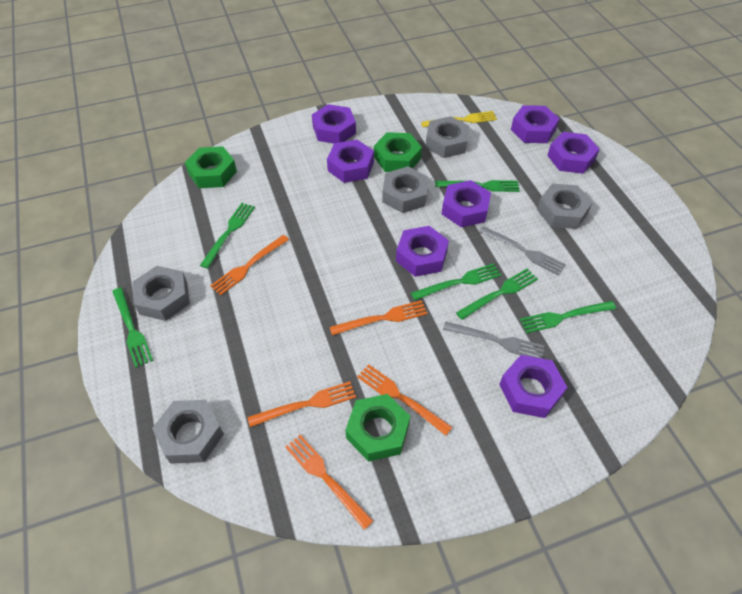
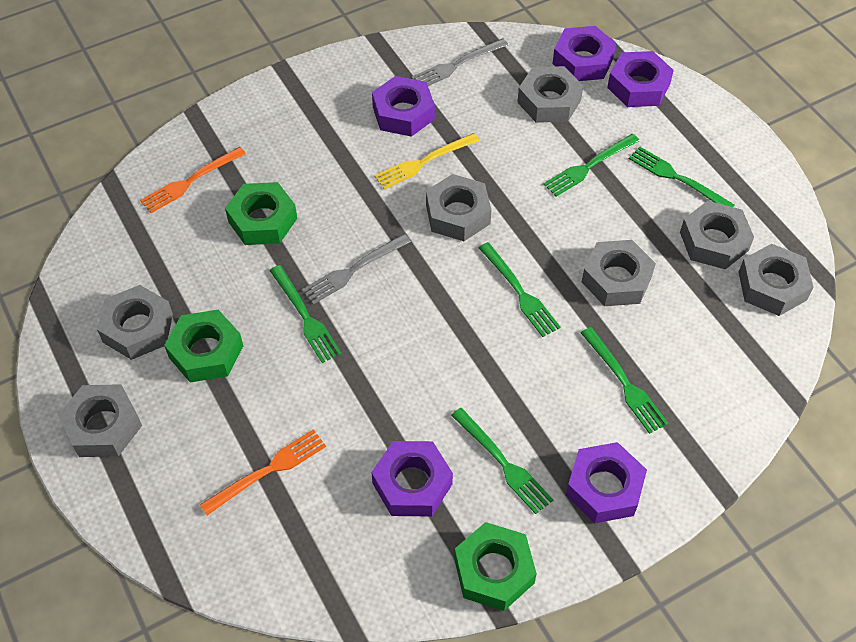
grey nut: [133,266,190,321] [152,400,224,464] [382,166,428,213] [425,116,470,158] [537,183,593,229] = 5 -> [58,384,142,457] [97,285,173,360] [426,174,491,241] [517,66,583,123] [582,240,656,306] [680,201,754,270] [739,244,813,316] = 7
orange fork: [210,235,289,295] [247,381,356,427] [285,435,373,530] [330,300,427,335] [357,364,452,436] = 5 -> [140,147,246,213] [200,429,326,515] = 2
purple nut: [312,104,356,144] [327,140,374,183] [396,226,449,277] [442,180,491,227] [499,355,567,418] [511,105,560,143] [547,132,600,174] = 7 -> [371,441,453,516] [372,76,435,137] [552,26,616,81] [566,442,647,523] [607,51,674,107] = 5

